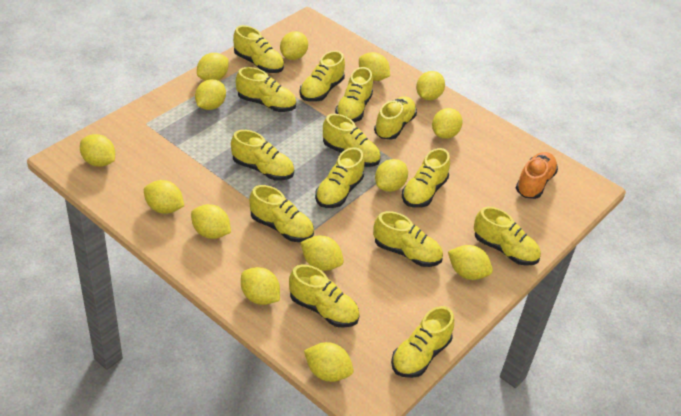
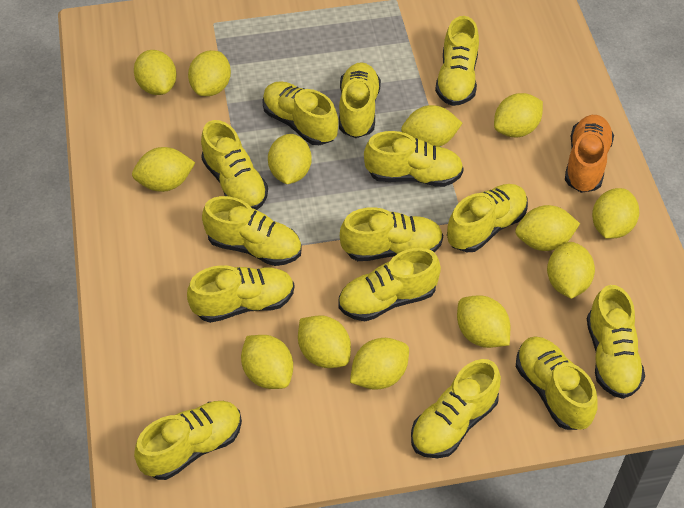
yellow lemon: [80,134,115,167] [144,180,184,214] [191,204,231,239] [195,79,226,110] [197,53,228,81] [241,267,280,305] [280,31,308,60] [301,236,344,271] [304,342,354,382] [359,52,390,81] [375,159,408,192] [416,71,445,100] [432,108,463,139] [448,245,493,280] = 14 -> [132,147,195,192] [134,50,177,95] [188,50,231,96] [241,335,293,389] [268,134,312,184] [298,315,351,368] [350,338,409,390] [401,105,462,147] [457,295,510,348] [494,93,543,137] [515,205,580,251] [547,242,595,299] [592,188,639,239] = 13

